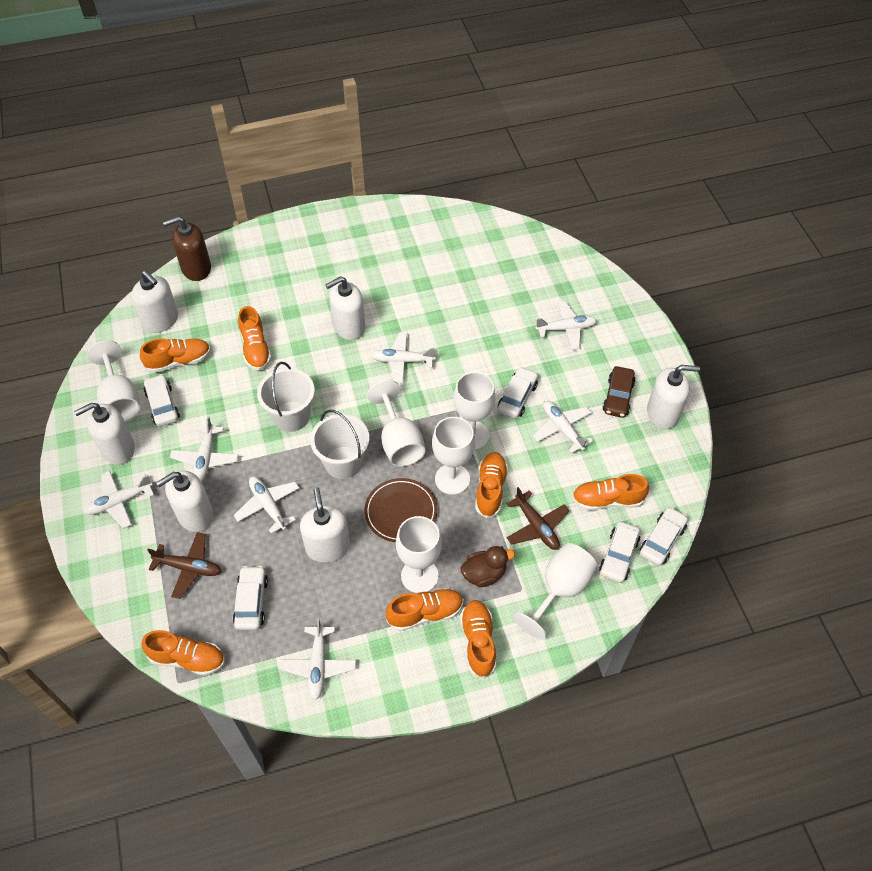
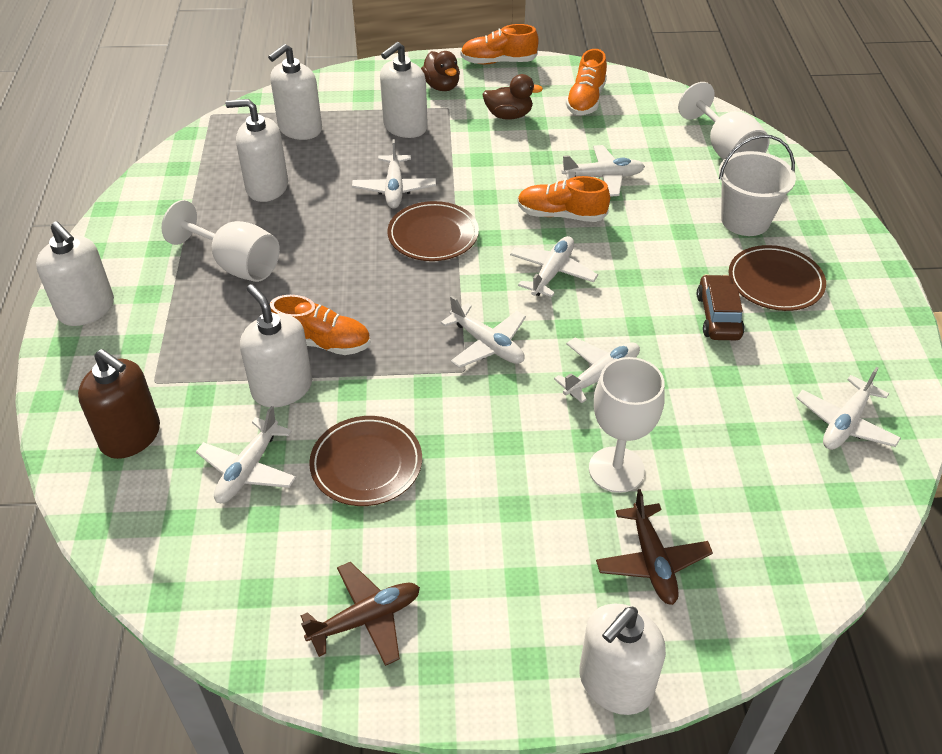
brown duck: [461,546,515,587] = 1 -> [421,51,460,91] [482,74,543,120] = 2
brown plate: [364,478,437,542] = 1 -> [309,416,422,506] [387,201,479,261] [728,245,826,311] = 3
orange shoe: [140,338,211,373] [141,630,225,676] [238,306,272,371] [386,588,463,631] [460,600,497,679] [475,452,508,518] [572,474,649,510] = 7 -> [270,295,371,355] [461,24,539,64] [517,176,610,222] [566,49,607,115] = 4
white bucket: [257,362,315,432] [310,410,369,479] = 2 -> [719,134,796,236] = 1
white car: [144,374,180,427] [233,566,268,630] [498,367,538,418] [599,521,640,583] [640,507,688,566] = 5 -> none = 0
white goblet: [87,340,140,421] [367,380,425,467] [396,516,442,593] [432,417,475,495] [453,372,496,450] [513,543,598,640] = 6 -> [162,200,280,282] [589,357,665,493] [678,82,770,160] = 3

